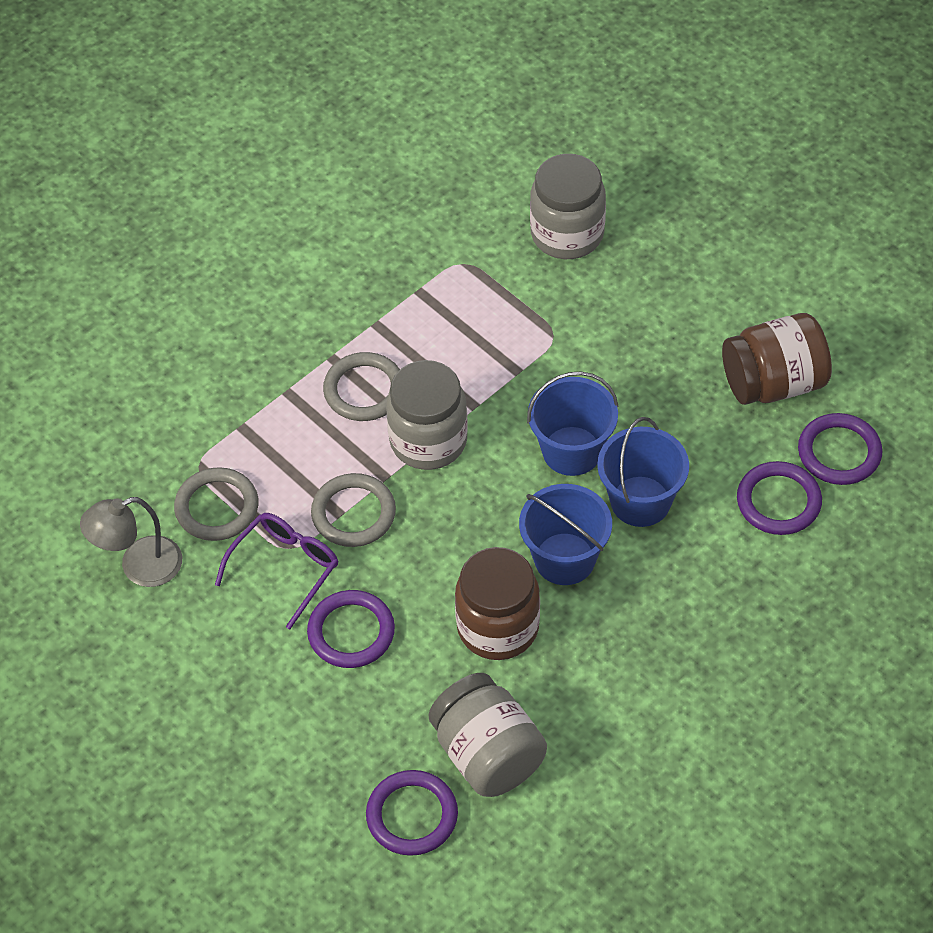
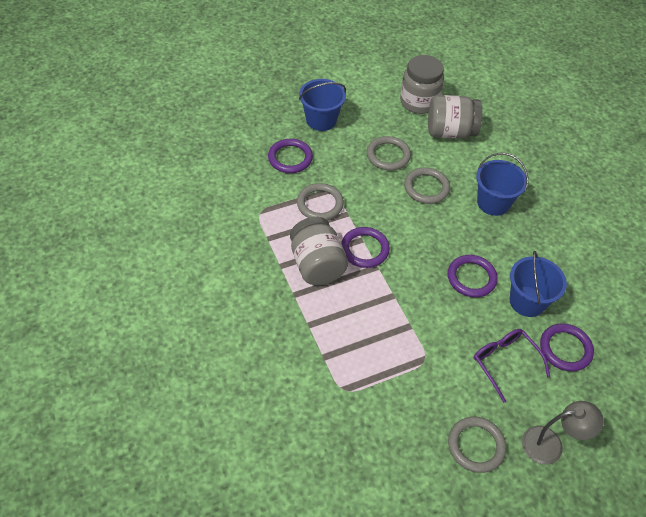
brown jar: [455,547,540,660] [722,313,832,405] = 2 -> none = 0
grey ring: [174,467,259,541] [311,473,396,547] [323,352,400,421] = 3 -> [297,183,344,220] [367,136,411,170] [404,167,450,204] [448,417,506,473] = 4

